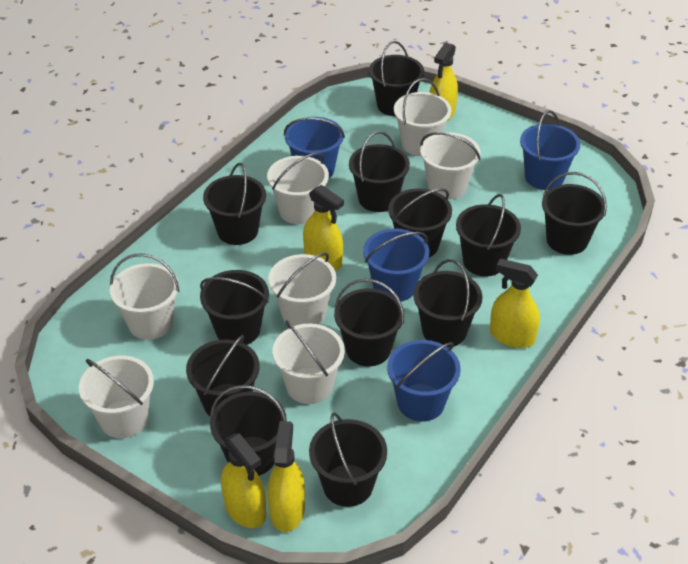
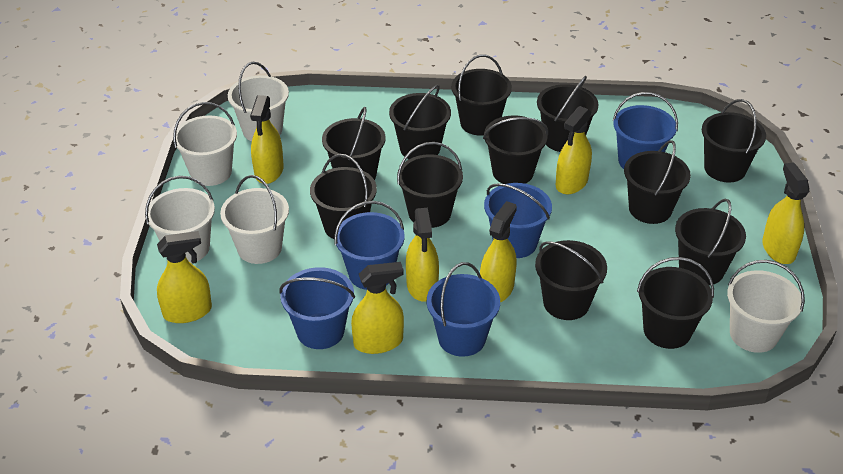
blue bucket: [284,117,345,178] [363,228,429,302] [387,340,461,422] [520,110,580,190] = 4 -> [279,267,355,349] [334,201,404,290] [427,262,500,357] [484,183,552,258] [613,92,678,169] = 5
white bucket: [79,356,154,438] [110,253,179,340] [267,153,329,224] [268,252,336,326] [272,320,345,404] [394,78,452,156] [420,132,481,199] = 7 -> [145,176,215,263] [173,102,237,186] [220,175,289,264] [228,62,289,141] [727,260,805,353] = 5
yellow spray bottle: [221,433,266,528] [267,421,305,532] [303,185,344,270] [429,43,458,121] [490,258,540,348] = 5 -> [157,231,212,323] [250,95,284,184] [351,262,404,354] [406,208,439,302] [480,201,517,302] [556,106,592,194] [762,162,809,264] = 7

